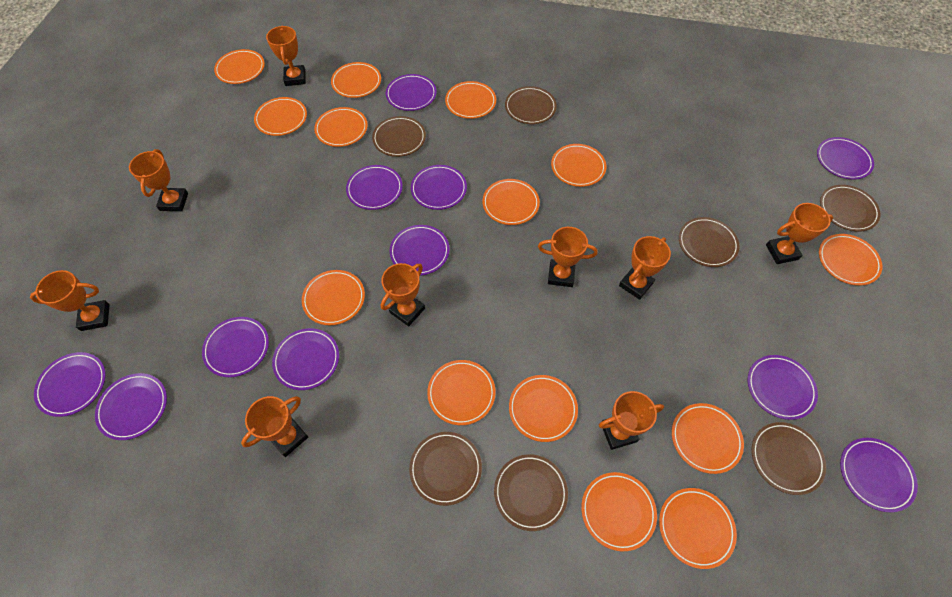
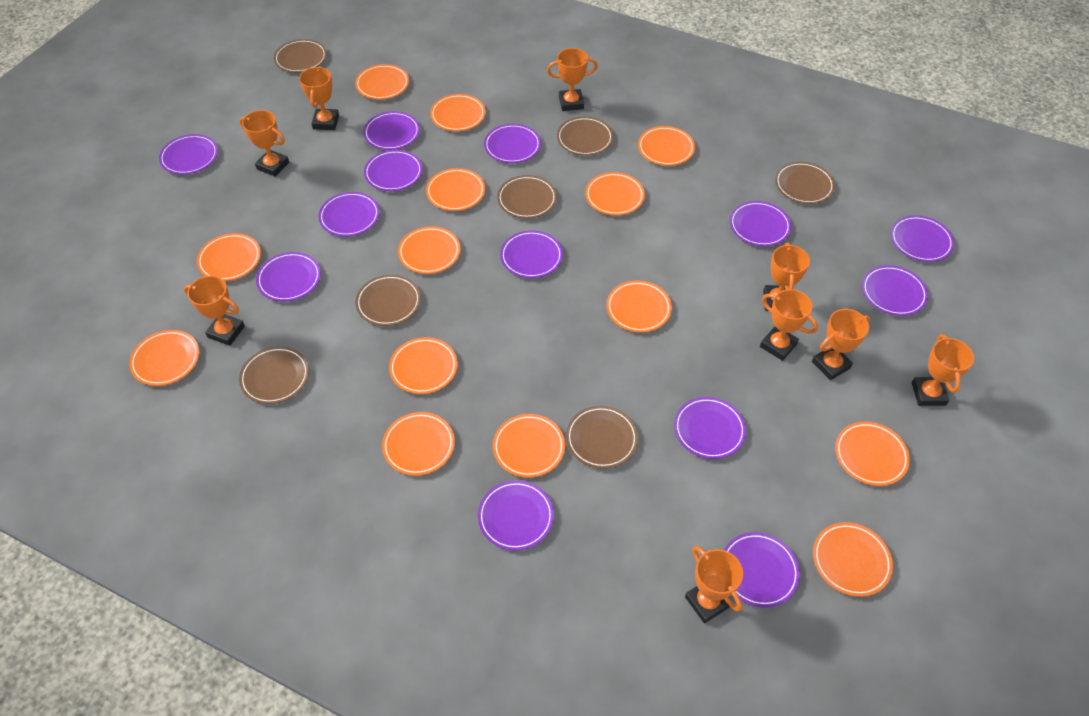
purple plate: [34,352,106,417] [95,373,167,440] [202,317,269,377] [272,328,339,390] [346,165,403,210] [386,74,436,111] [390,225,450,276] [411,165,467,210] [748,355,818,420] [817,137,874,180] [840,438,918,512] = 11 -> [159,134,218,175] [256,252,321,301] [319,192,380,237] [363,111,420,150] [364,150,423,191] [478,480,554,551] [484,124,541,163] [500,230,563,278] [674,397,746,459] [724,532,800,607] [730,201,791,246] [862,265,928,316] [891,215,954,262] = 13

